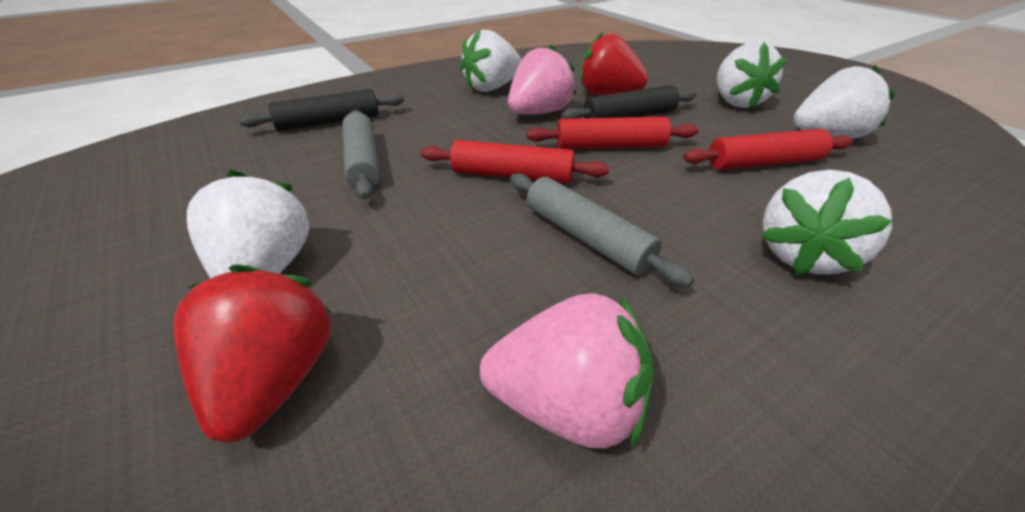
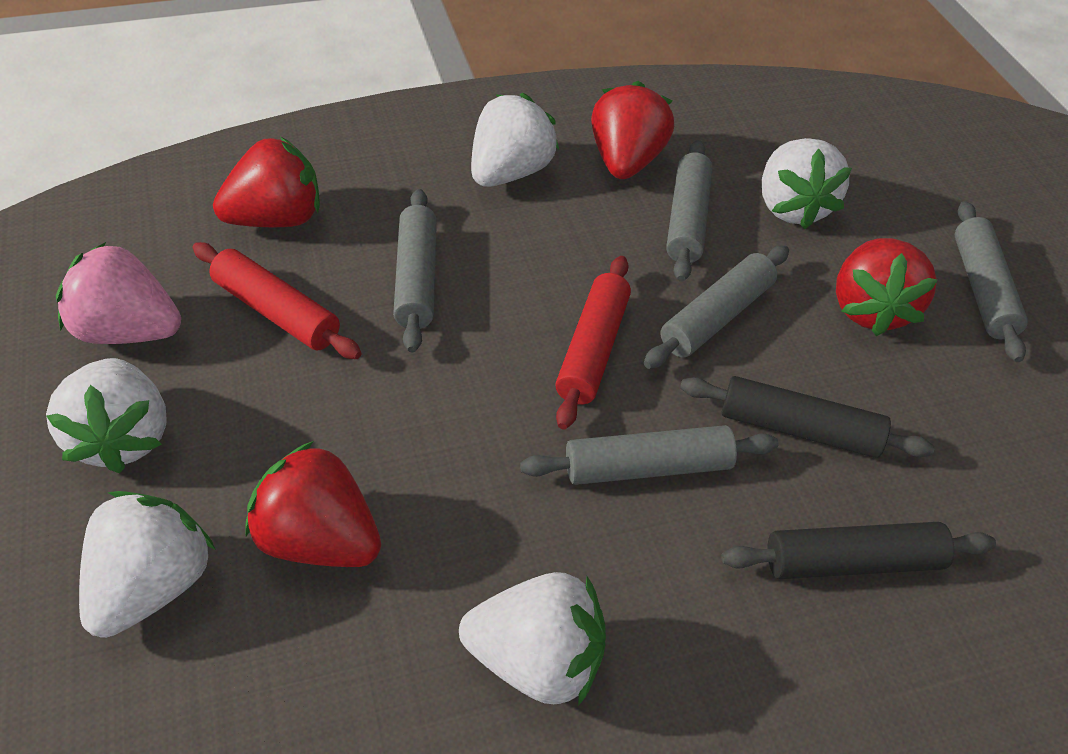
grey rolling pin: [342,110,380,199] [510,173,694,287] = 2 -> [393,189,437,352] [520,425,779,485] [644,246,789,369] [666,140,713,282] [955,201,1028,362] = 5
pink strawberry: [480,293,654,448] [508,44,576,114] = 2 -> [56,242,181,344] = 1
red rolling pin: [420,140,609,183] [527,117,699,149] [683,129,853,170] = 3 -> [192,242,362,359] [555,256,631,429] = 2
red strawberry: [173,264,332,443] [580,32,648,95] = 2 -> [213,136,320,227] [245,441,381,567] [591,81,674,179] [836,238,938,336] = 4

